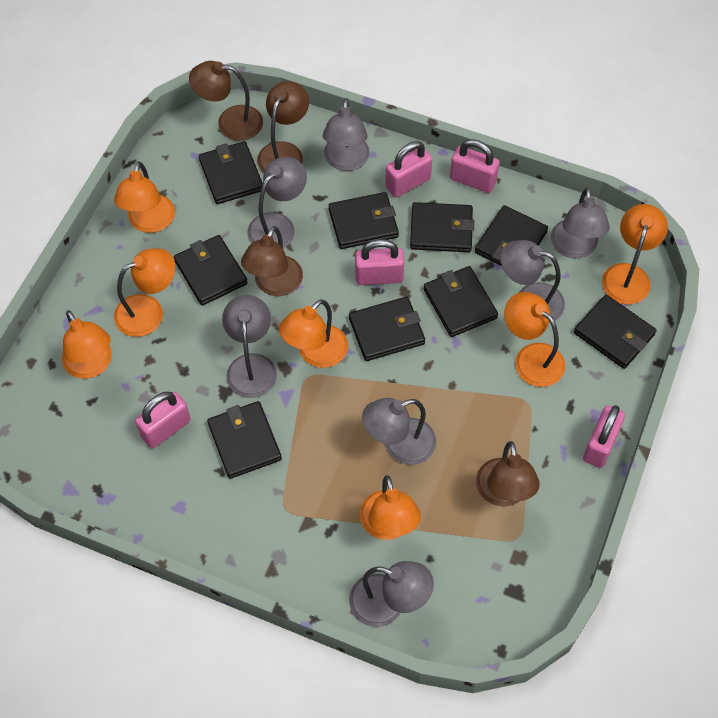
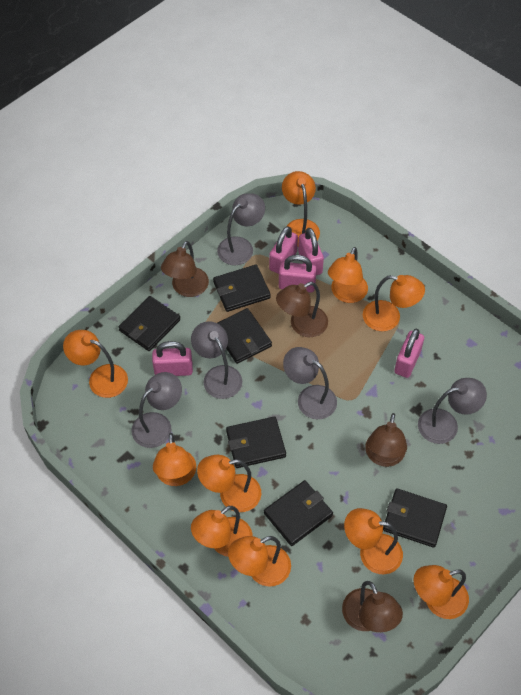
black wallet: [174,235,248,306] [199,141,263,204] [207,401,282,479] [328,192,399,249] [349,297,425,361] [410,202,474,252] [423,266,498,337] [475,205,548,266] [574,295,657,369] = 9 -> [118,296,180,351] [213,265,271,312] [217,308,272,364] [226,417,286,468] [264,480,333,546] [383,488,447,548] = 6
grey lamp: [222,295,277,398] [247,157,307,249] [323,98,370,171] [349,561,434,627] [362,398,436,465] [500,240,565,323] [551,187,610,258] = 7 -> [131,372,182,448] [191,321,242,399] [217,193,265,265] [283,347,337,419] [418,378,487,444] = 5
orange lamp: [62,310,112,379] [114,161,175,233] [114,248,175,337] [279,299,348,368] [360,475,421,540] [504,292,565,387] [602,204,668,305] = 7 -> [63,330,128,398] [153,433,196,486] [191,506,253,557] [197,455,261,512] [228,536,291,587] [282,171,320,247] [328,247,368,303] [344,508,403,574] [363,275,425,331] [414,565,469,619] = 10

